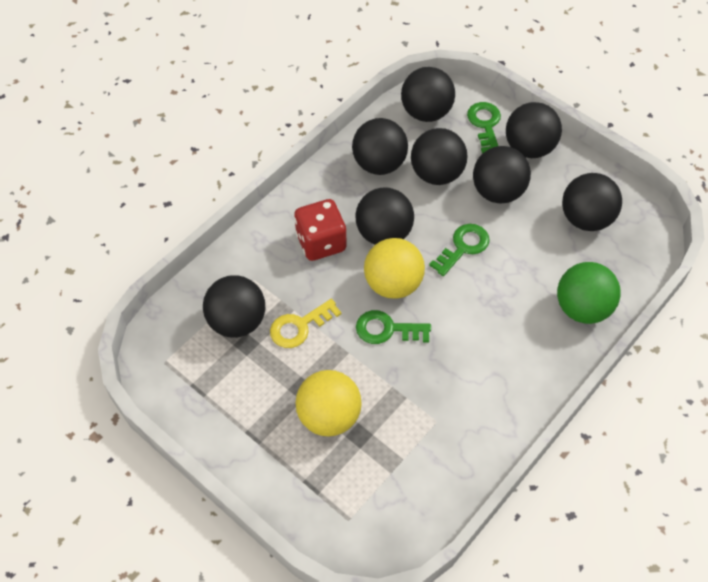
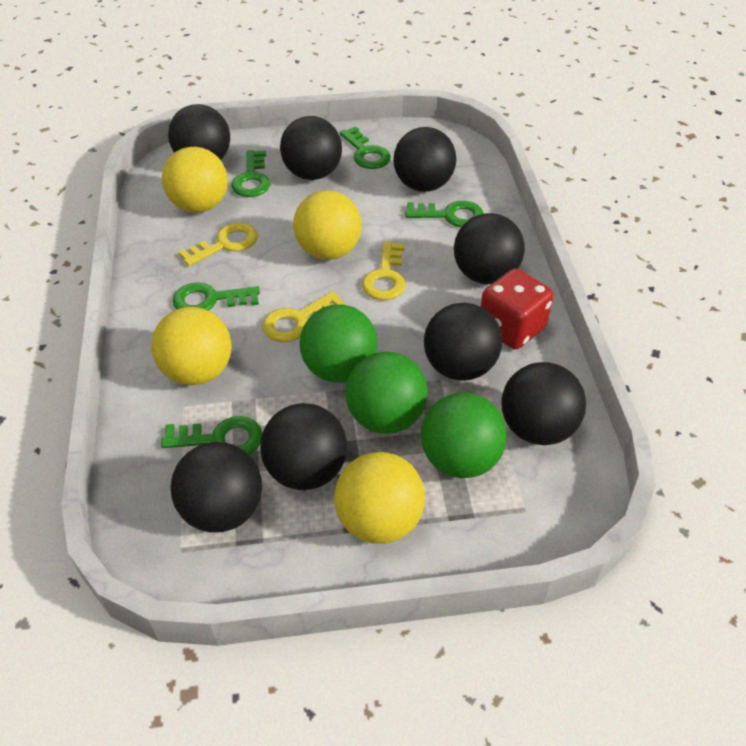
green ball: [557,262,621,324] = 1 -> [299,304,378,383] [345,352,428,434] [421,392,507,478] = 3
green key: [356,310,431,344] [429,224,490,276] [467,102,501,154] = 3 -> [161,416,262,455] [172,282,260,311] [231,150,270,197] [339,127,391,169] [405,201,484,227] = 5
yellow ball: [296,370,362,436] [364,238,425,299] = 2 -> [151,307,231,385] [162,147,228,213] [293,190,362,260] [334,452,425,544] = 4
yellow key: [270,299,342,348] = 1 -> [178,223,258,266] [262,291,346,342] [362,241,405,300] = 3

